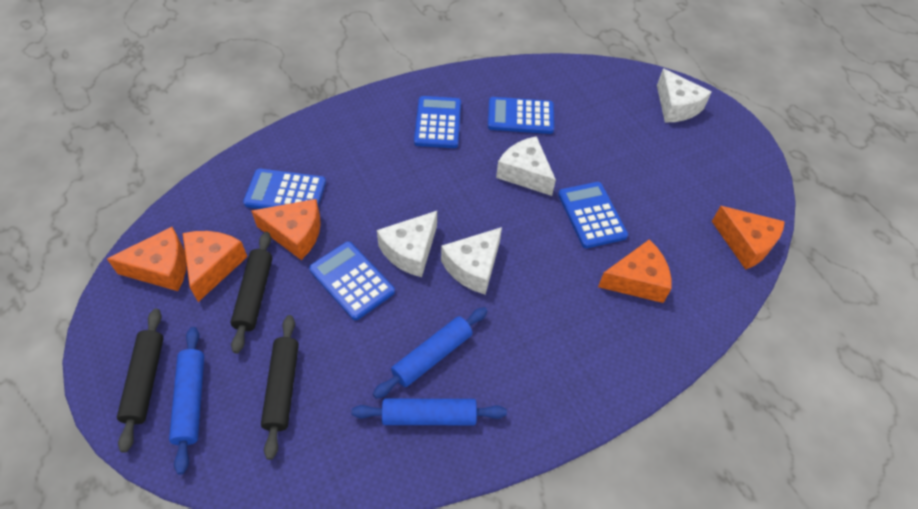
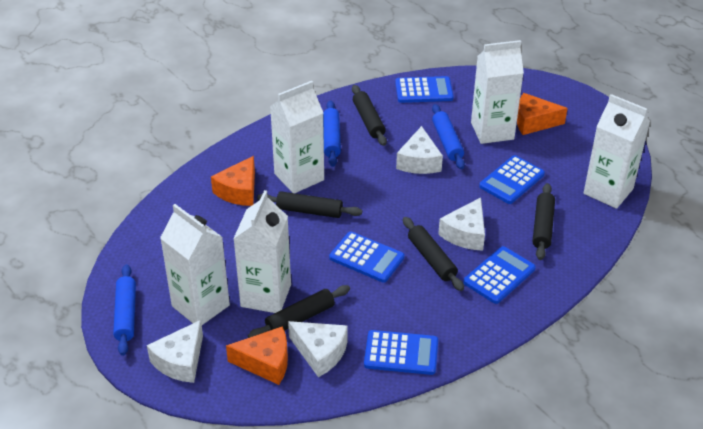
black rolling pin: [117,309,164,453] [230,232,273,354] [261,315,299,460] = 3 -> [248,285,350,338] [257,191,362,218] [352,85,387,146] [403,217,464,291] [532,183,555,260] = 5
orange cheese: [107,227,187,291] [183,231,247,302] [251,199,321,260] [598,239,672,303] [712,206,785,270] = 5 -> [211,156,255,206] [226,326,288,385] [517,93,568,135] = 3
white carton: none = 0 -> [160,204,230,325] [233,190,291,313] [270,81,324,193] [471,40,524,144] [584,94,650,209] = 5

